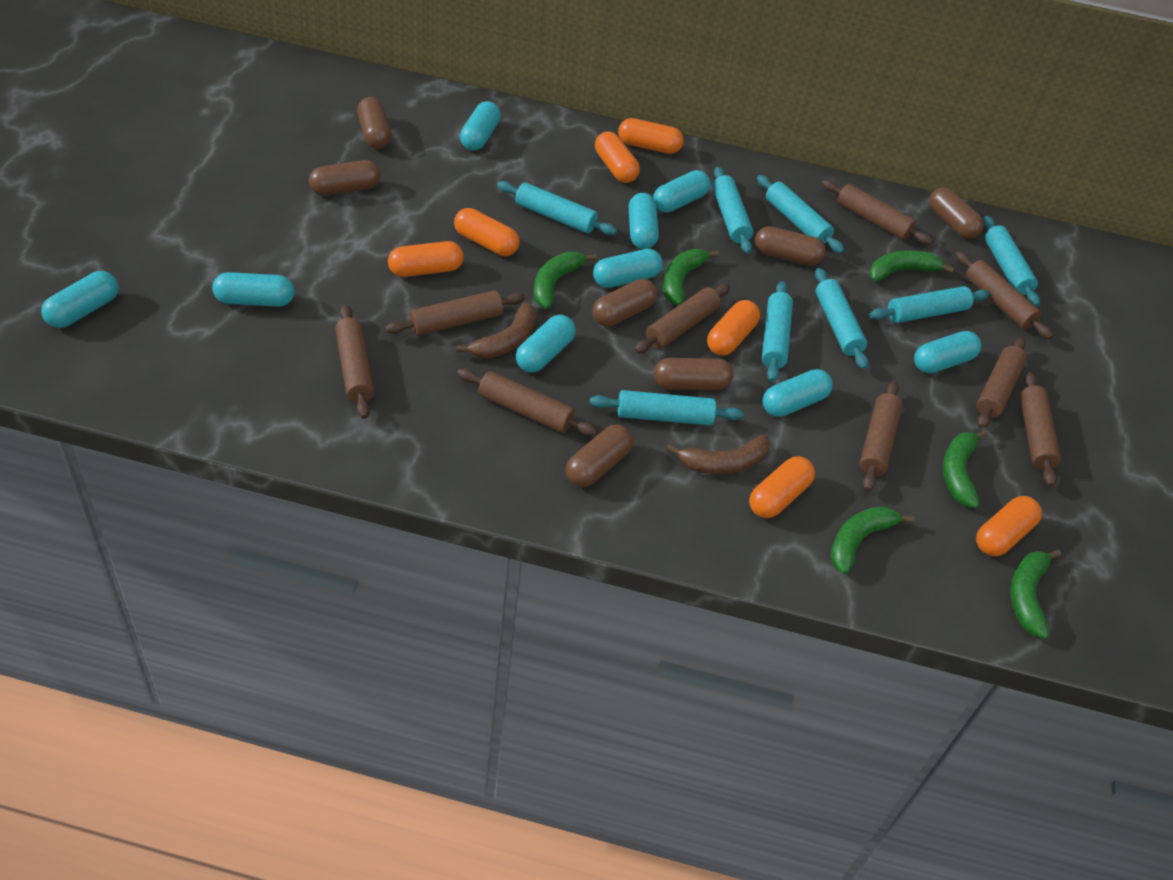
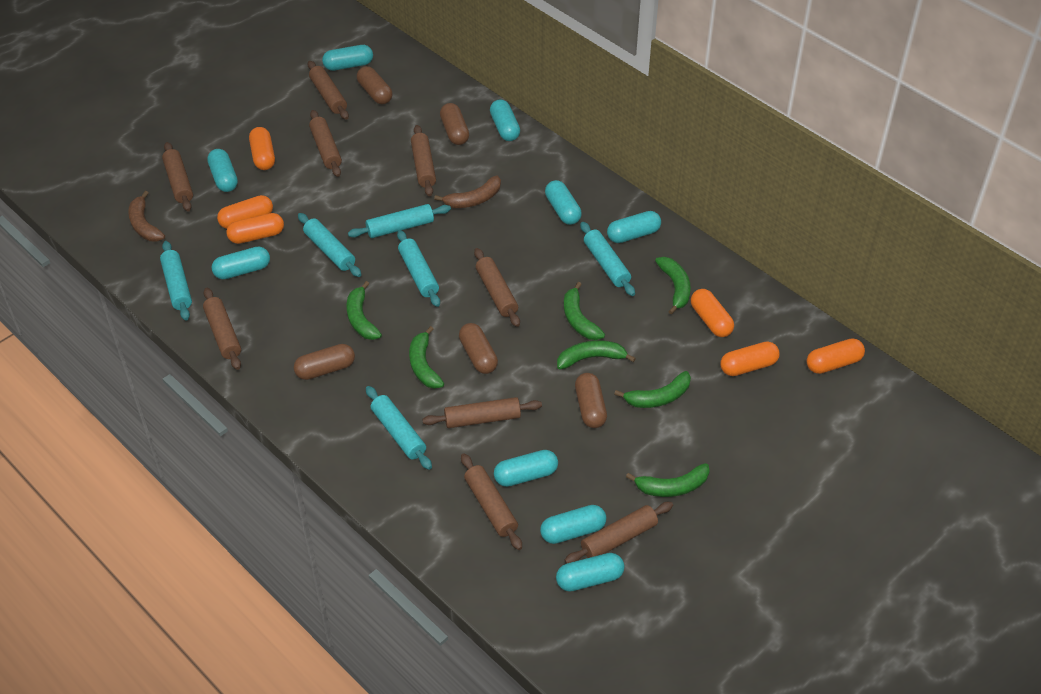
brown capsule: [309,160,381,196] [357,97,391,149] [566,424,633,487] [592,279,658,327] [654,358,734,390] [755,226,826,266] [929,187,984,239] = 7 -> [294,344,355,380] [357,66,392,104] [440,103,469,145] [459,323,498,374] [575,373,607,428] = 5
green banana: [534,252,597,309] [663,249,719,305] [830,506,915,574] [869,250,954,281] [943,430,987,508] [1010,549,1061,639] = 6 -> [346,281,382,340] [409,326,444,389] [557,340,636,370] [564,282,605,340] [614,371,691,408] [626,463,710,497] [655,257,691,315] = 7
orange capsule: [388,241,464,277] [454,208,520,256] [595,131,640,183] [618,118,684,154] [707,300,760,356] [749,456,815,518] [976,496,1042,556] = 7 -> [217,195,273,229] [226,213,284,244] [249,127,275,170] [691,289,734,337] [720,342,779,376] [807,338,865,374] = 6
turquoise rolling pin: [497,181,617,235] [589,390,743,425] [712,167,753,254] [757,175,844,253] [762,281,793,382] [815,268,868,369] [869,286,990,323] [983,216,1040,307] = 8 -> [160,241,192,320] [298,213,361,277] [348,204,451,238] [366,386,432,470] [397,230,440,307] [580,222,635,296] = 6

